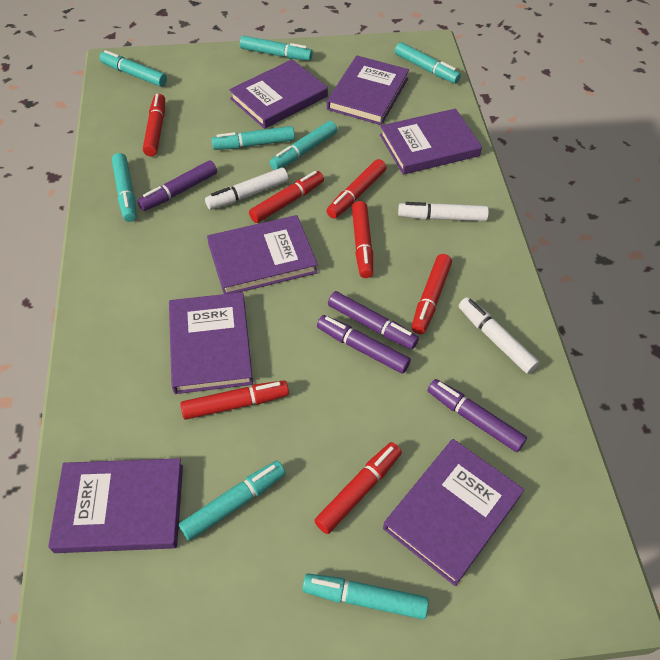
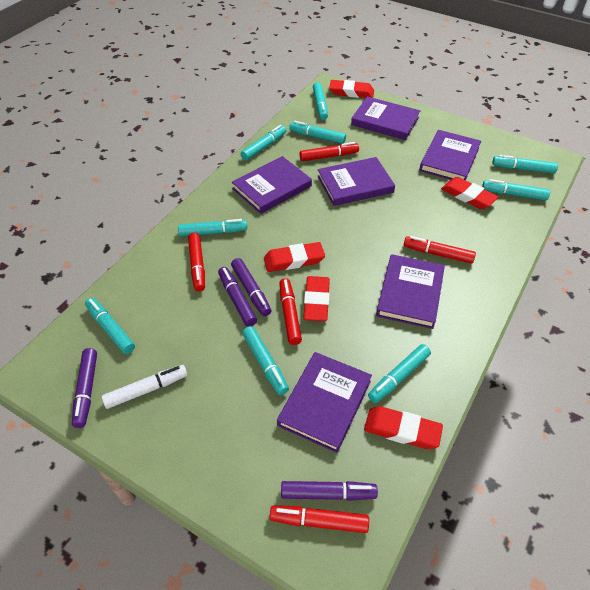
purple book: [48,458,183,553] [169,292,253,394] [207,215,318,294] [229,59,328,129] [327,56,409,125] [380,109,482,175] [383,439,524,586] = 7 -> [232,156,312,214] [277,352,372,453] [317,157,395,206] [351,97,420,140] [376,254,445,329] [419,130,481,180] = 6
red eraser: none = 0 -> [264,242,325,272] [303,276,330,321] [329,80,374,98] [364,406,443,449] [441,177,498,209] = 5
red marker: [143,94,165,156] [180,380,289,420] [249,171,324,223] [314,442,402,534] [326,159,387,219] [352,201,373,278] [412,254,452,334] = 7 -> [188,233,205,292] [270,505,369,533] [279,278,302,345] [300,142,359,161] [404,236,476,264] = 5
turquoise marker: [99,50,167,87] [112,153,137,222] [179,461,286,541] [211,126,295,150] [240,36,313,61] [270,121,337,170] [302,574,429,619] [395,42,461,84] = 8 -> [85,298,135,354] [178,219,247,236] [241,125,286,161] [242,326,289,395] [289,121,346,144] [313,82,328,120] [368,344,431,403] [482,179,550,200] [493,155,558,173] = 9
white marker: [205,168,288,210] [398,202,489,221] [459,297,540,374] = 3 -> [102,365,188,409] = 1

